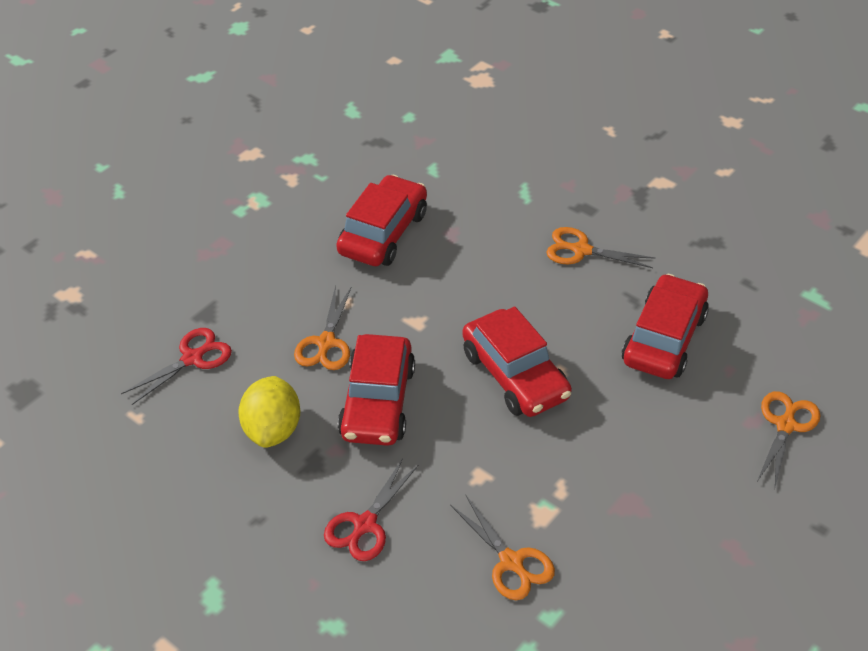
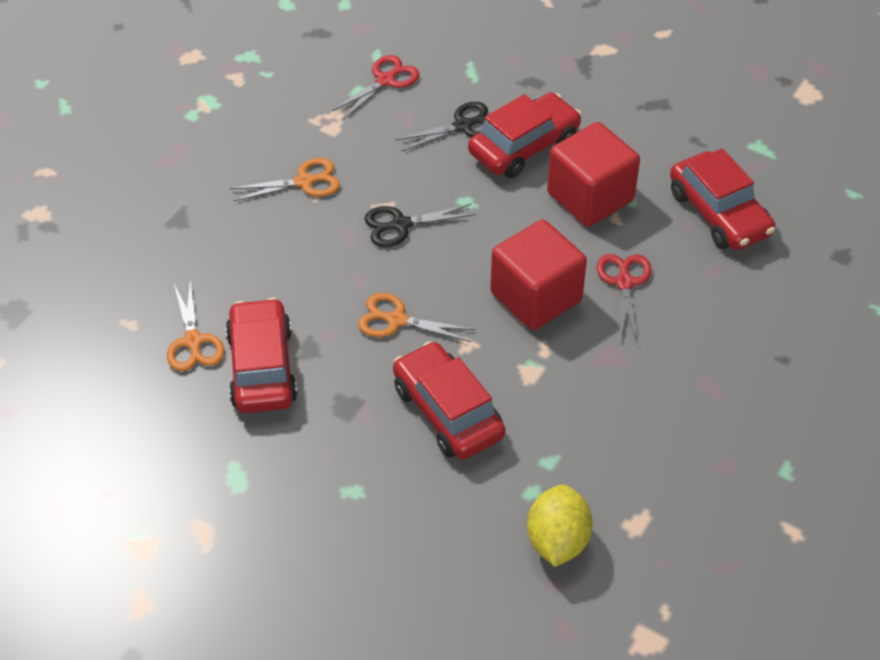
black scissors: none = 0 -> [365,204,476,247] [395,102,488,152] = 2
orange scissors: [294,285,351,370] [450,494,555,600] [546,227,655,268] [757,391,821,487] = 4 -> [167,280,225,371] [230,158,340,201] [358,293,476,342] = 3
red cube: none = 0 -> [490,220,587,330] [547,122,640,227] = 2

